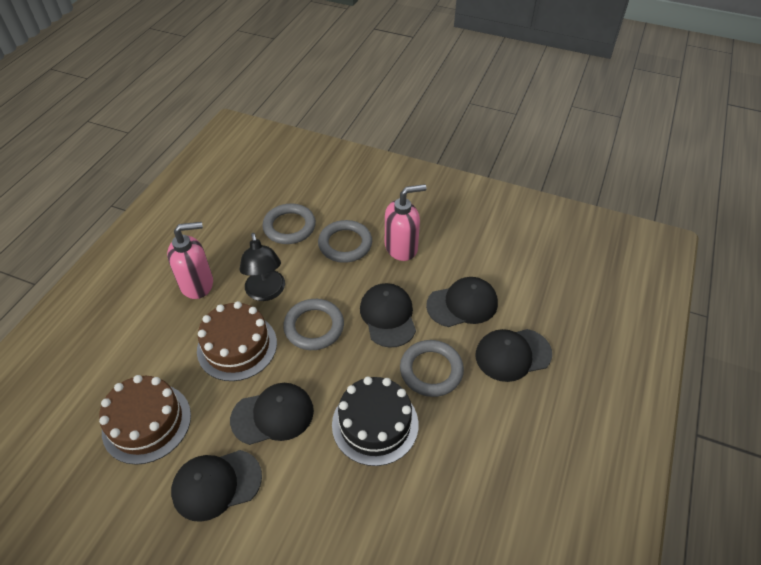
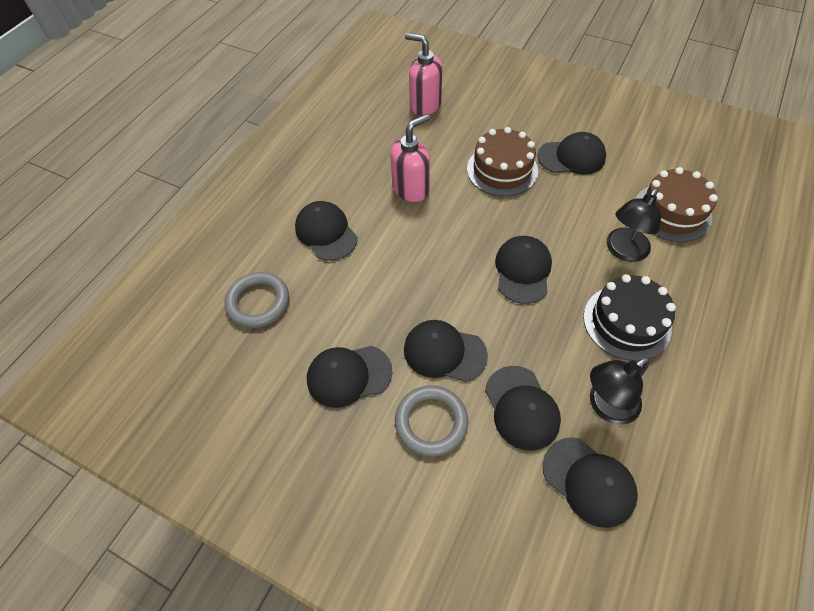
black cap: [171,450,262,522] [230,383,314,445] [360,283,416,348] [426,277,498,327] [475,329,552,382] = 5 -> [295,201,358,261] [307,346,392,408] [404,320,488,382] [485,366,561,451] [495,236,552,304] [537,132,606,174] [543,437,638,528] = 7
black lamp: [239,233,285,301] = 1 -> [590,357,650,425] [607,188,661,262] = 2
grey ring: [262,203,316,244] [283,299,344,350] [318,220,372,263] [400,340,464,397] = 4 -> [225,272,289,328] [395,385,468,457] = 2

